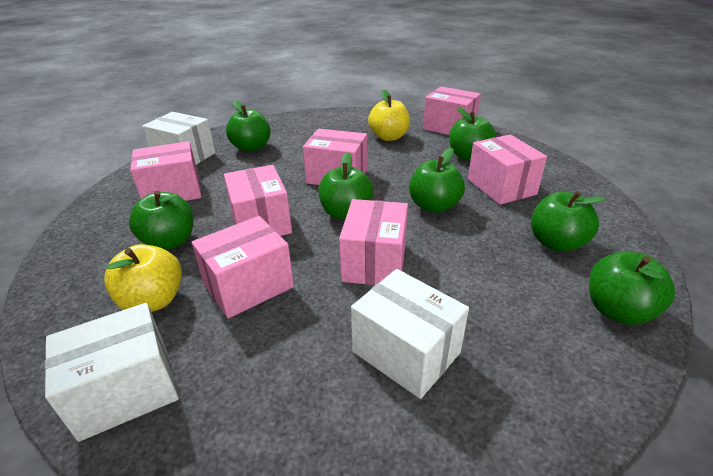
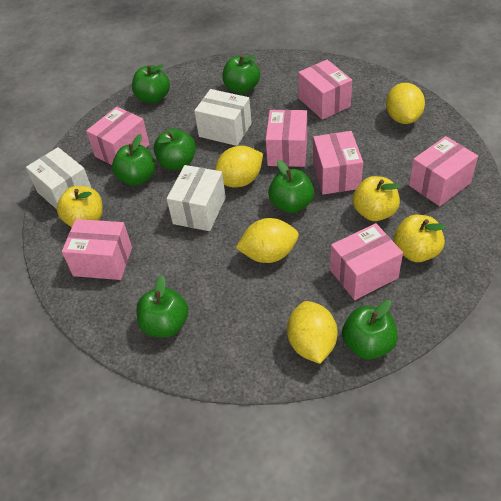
yellow apple: [104,244,182,312] [368,89,410,141] = 2 -> [57,186,103,227] [353,176,400,221] [394,215,446,262] = 3
yellow lemon: none = 0 -> [215,146,263,188] [236,218,299,263] [287,301,337,364] [386,83,425,124] = 4

